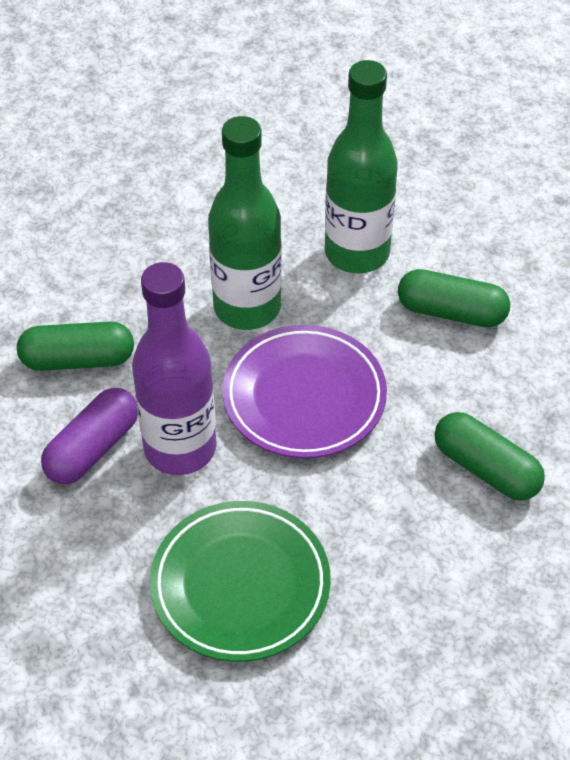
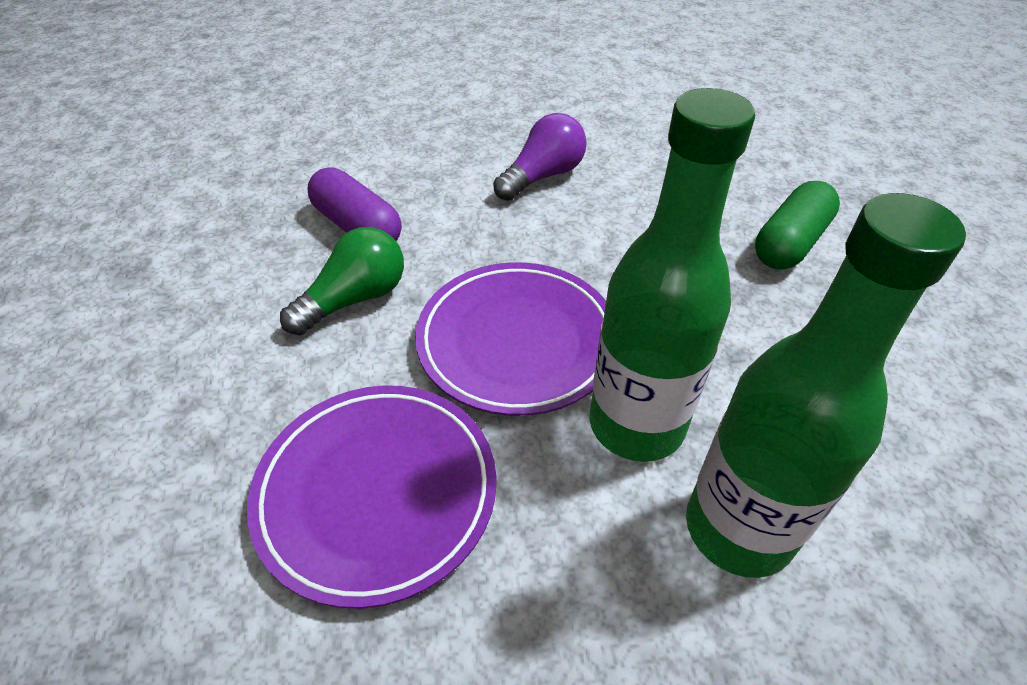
green capsule: [17,321,134,371] [398,269,510,327] [434,412,545,501] = 3 -> [755,181,840,270] = 1
green light bulb: none = 0 -> [280,227,404,335] = 1
green plate: [150,501,331,662] = 1 -> none = 0
purple bottle: [132,262,216,475] = 1 -> none = 0
purple light bulb: none = 0 -> [493,113,587,201] = 1
purple plate: [222,325,387,458] = 1 -> [247,385,497,609] [415,262,606,416] = 2

